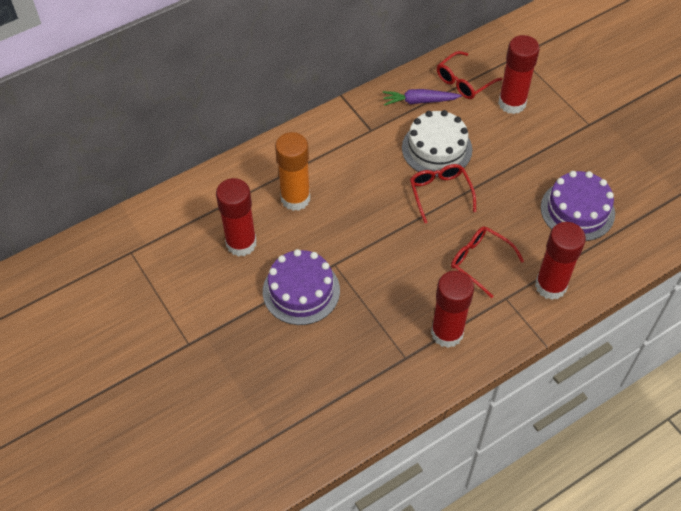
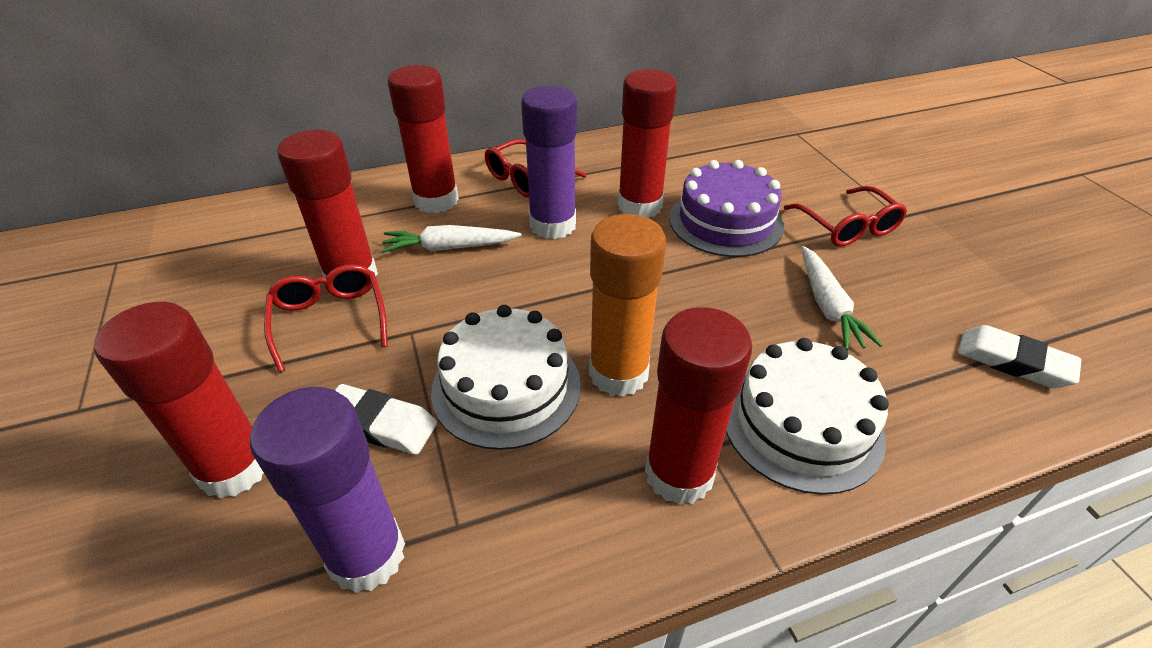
purple cake: [263,249,340,325] [541,171,615,241] = 2 -> [669,160,784,257] = 1
purple carrot: [383,89,462,106] = 1 -> none = 0
purple glue stick: none = 0 -> [250,387,405,593] [521,85,577,239] = 2
red glue stick: [216,178,257,257] [431,271,474,348] [498,35,540,114] [535,222,586,300] = 4 -> [94,302,264,499] [277,130,378,277] [388,65,459,213] [618,69,677,218] [645,307,752,505] = 5
white cake: [402,110,472,177] = 1 -> [431,305,581,450] [726,338,889,495] = 2
white carrot: none = 0 -> [380,225,522,253] [801,246,883,350] = 2
white eraser: none = 0 -> [335,384,437,455] [958,325,1082,388] = 2

